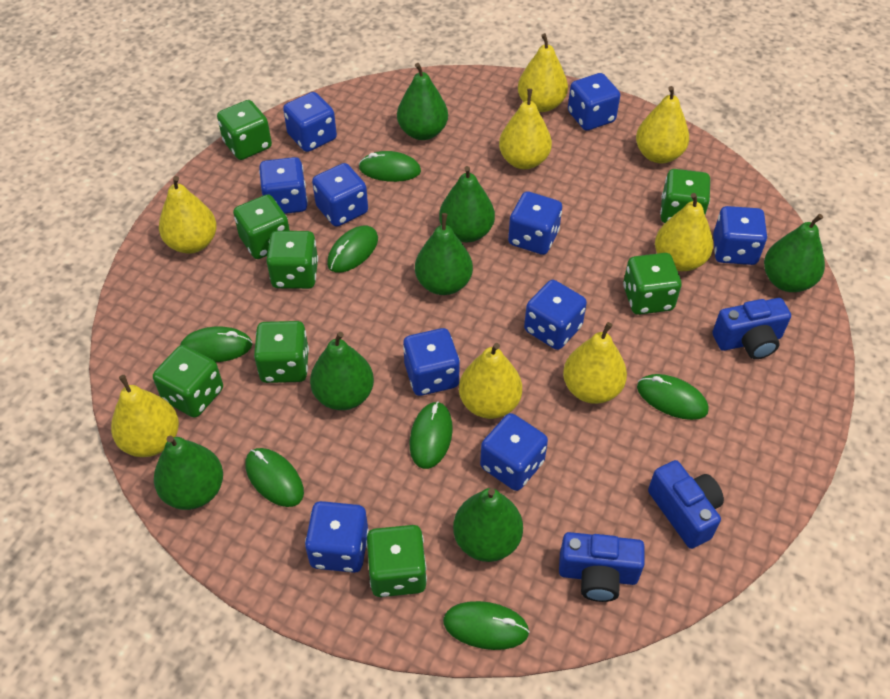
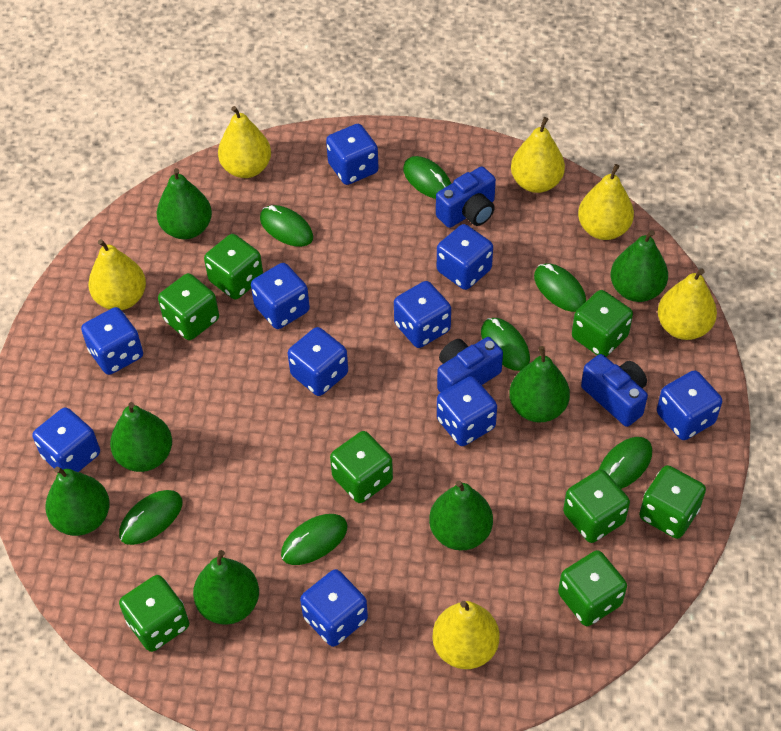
yellow pear: [111,375,179,457] [159,176,217,254] [459,343,522,419] [499,89,552,169] [518,33,568,112] [563,322,627,404] [636,86,689,163] [655,193,713,271] = 8 -> [88,239,146,310] [218,106,271,178] [432,601,499,669] [511,117,565,193] [578,164,634,240] [658,269,717,340] = 6

